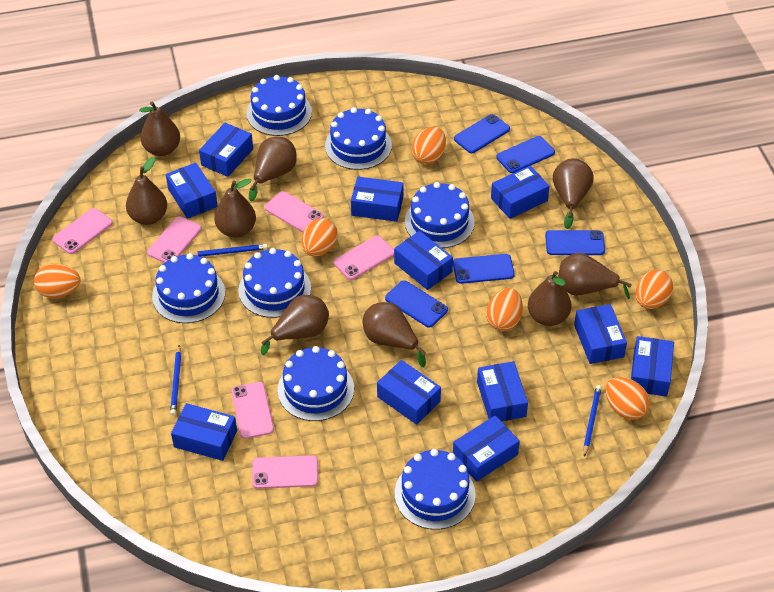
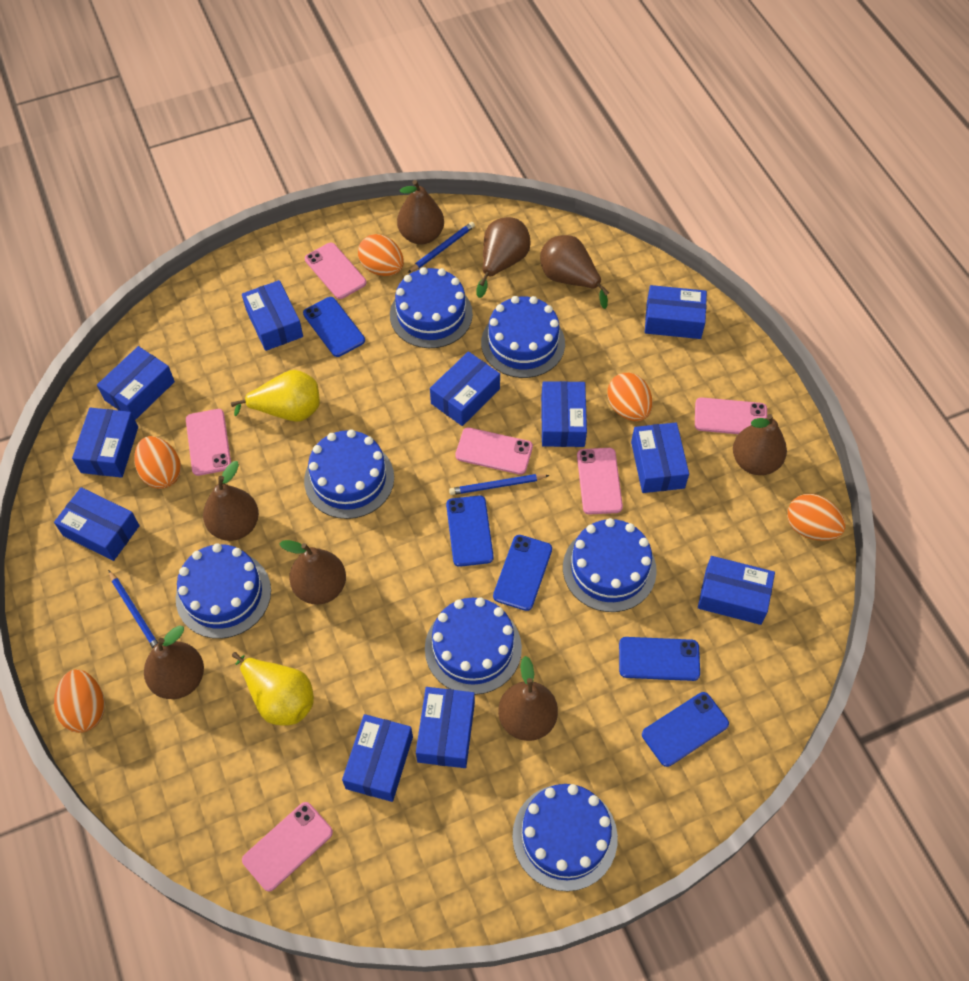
brown pear: [126,157,167,225] [139,101,180,156] [214,178,256,238] [249,137,297,201] [261,295,329,355] [363,302,426,367] [528,271,571,326] [553,158,594,229] [558,253,632,299] = 9 -> [144,625,204,699] [203,461,259,541] [279,540,346,605] [397,180,444,244] [476,217,531,298] [498,656,558,741] [540,235,609,309] [733,414,787,475] = 8
orange egg: [34,264,81,298] [301,218,338,256] [412,127,446,164] [486,288,523,331] [605,377,650,420] [636,270,673,309] = 6 -> [54,669,105,733] [134,436,181,489] [358,234,404,276] [607,373,653,421] [787,494,846,541] = 5
yellow pear: none = 0 -> [231,370,320,422] [232,652,314,726] = 2

